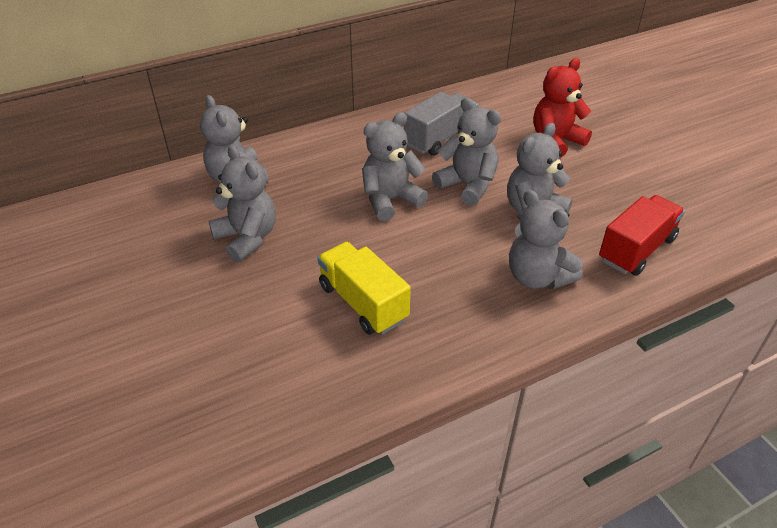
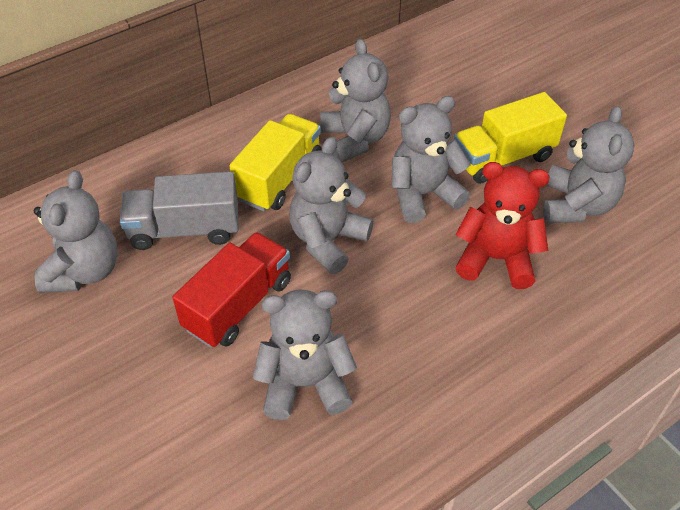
yellow truck: [318,242,411,335] = 1 -> [229,114,322,211] [454,92,567,184] = 2

